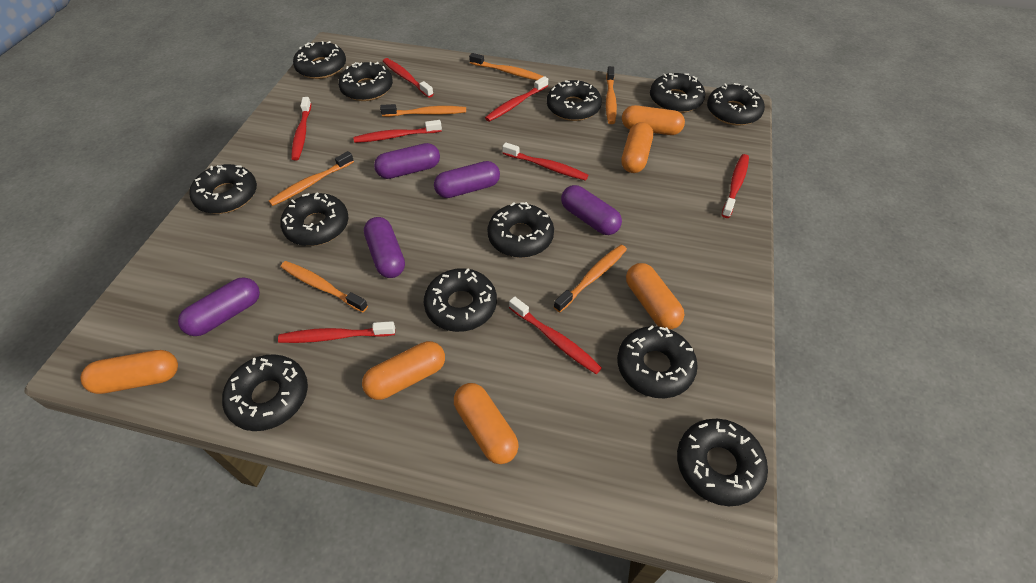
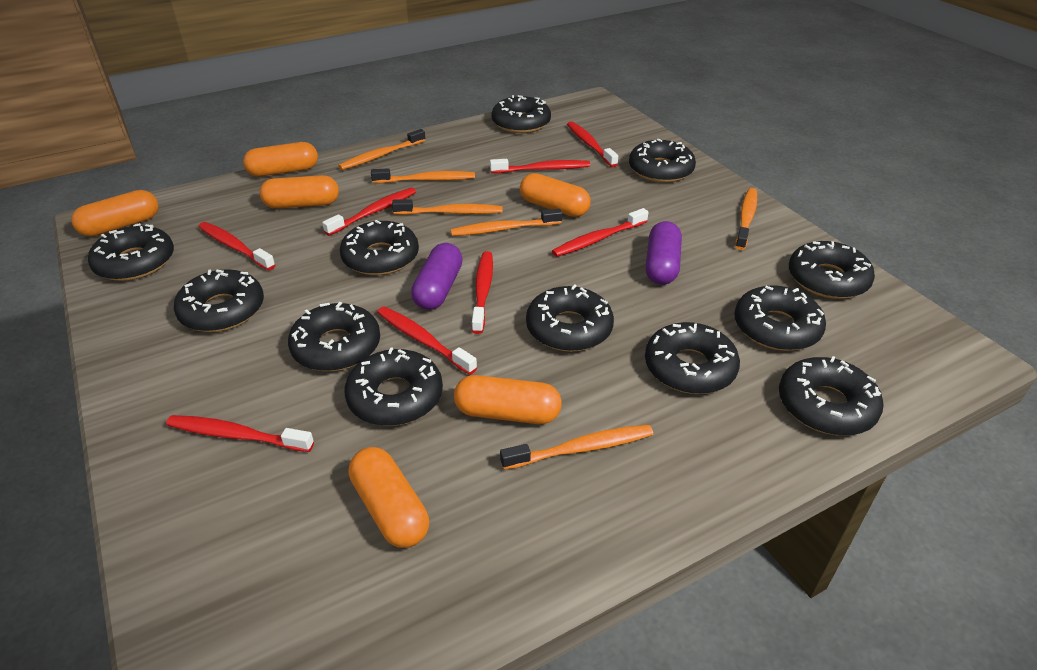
purple capsule: [178,277,260,336] [364,217,405,278] [374,143,440,179] [434,161,500,198] [561,185,622,235] = 5 -> [411,243,463,310] [646,221,682,285] = 2

